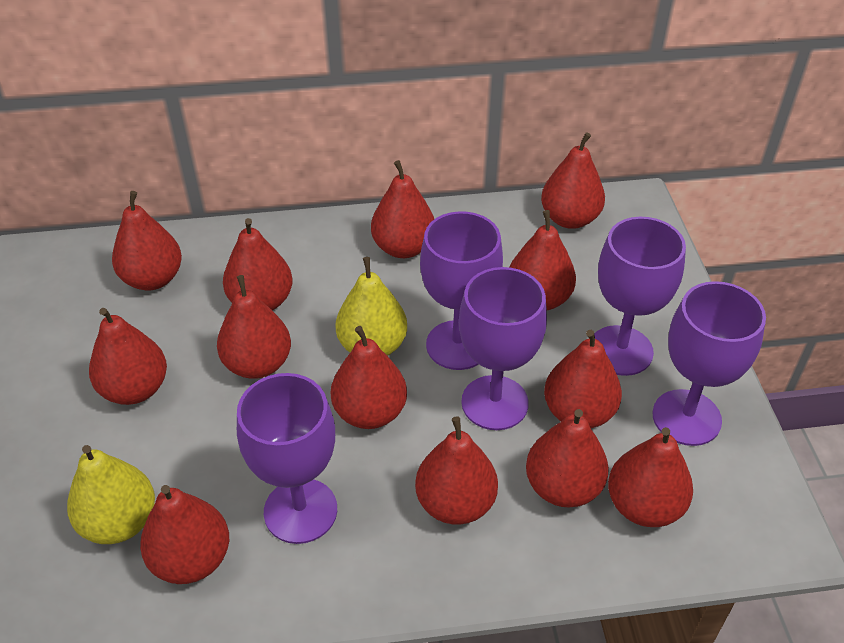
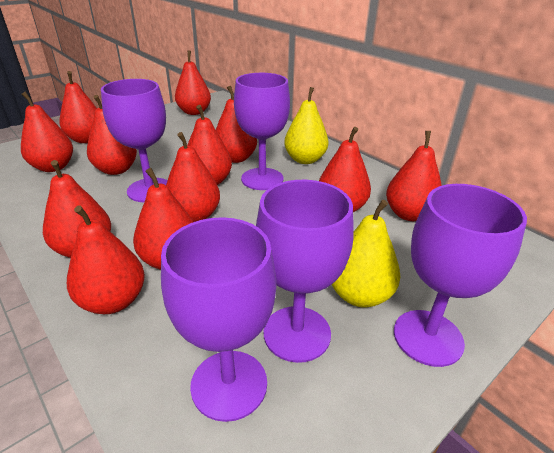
red pear: [89,308,167,405] [112,191,182,291] [140,485,229,584] [217,275,291,379] [223,218,293,311] [331,326,407,429] [371,160,434,258] [415,416,498,525] [509,210,576,310] [526,409,609,507] [541,132,605,229] [544,330,622,428] [608,427,693,527] = 13 -> [21,91,73,172] [43,160,111,258] [59,71,97,143] [67,206,145,314] [87,95,137,175] [133,168,193,270] [166,132,220,222] [175,50,211,115] [188,105,232,185] [216,86,257,163] [319,127,371,212] [386,131,442,221] = 12

